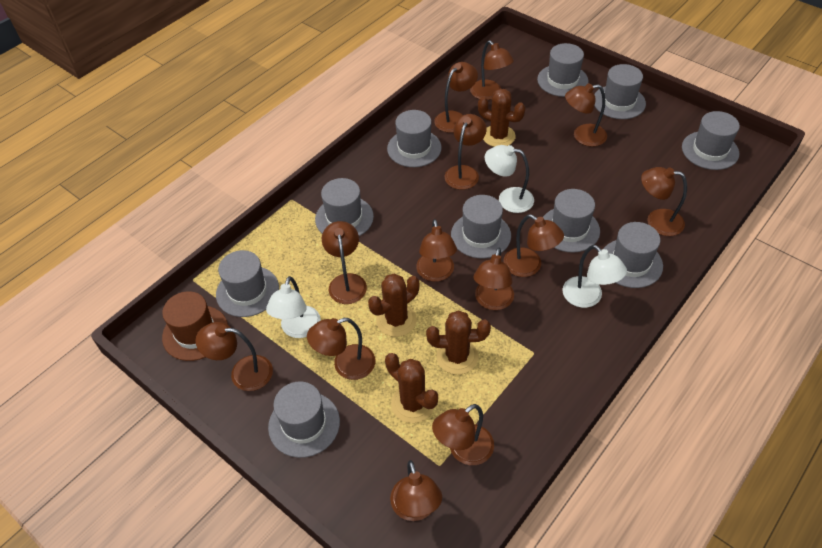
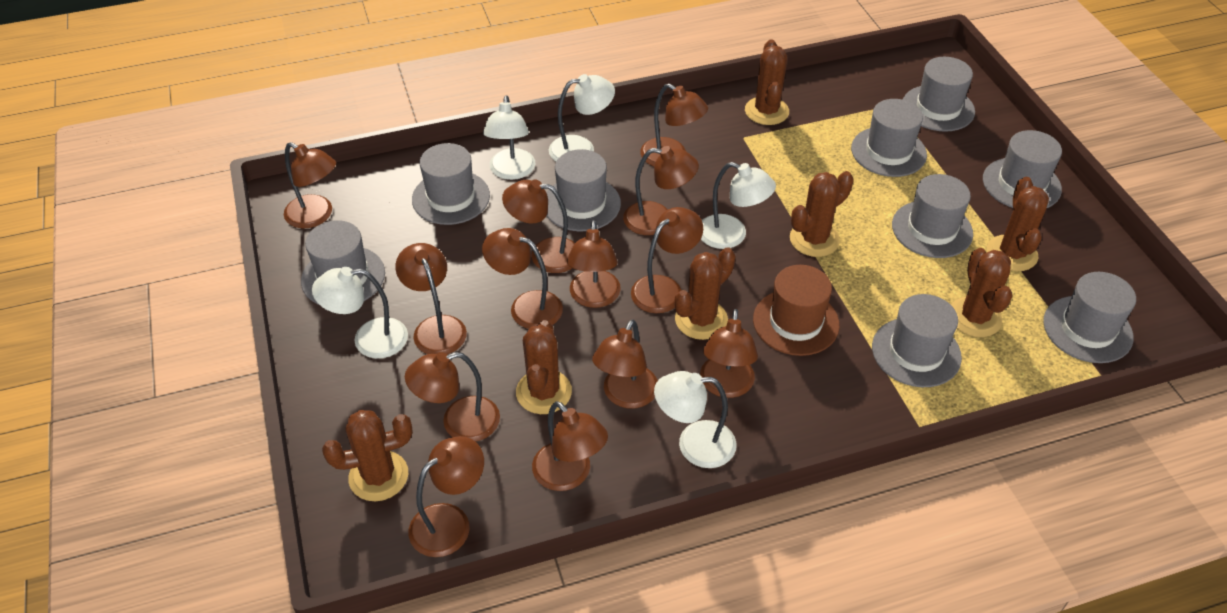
brown cactus: [368,274,419,337] [385,353,438,423] [426,310,491,375] [478,89,525,147] = 4 -> [322,410,413,501] [516,320,572,414] [675,247,736,340] [745,40,789,125] [790,171,854,257] [951,248,1012,337] [987,177,1049,271] = 7
grey hat: [216,250,279,317] [268,381,340,458] [315,178,374,236] [387,110,442,167] [451,195,511,258] [537,43,588,97] [543,189,600,253] [594,64,646,119] [603,222,663,288] [682,111,740,170] = 10 -> [301,220,385,305] [412,143,490,225] [547,149,621,231] [851,99,927,177] [872,294,962,387] [892,174,973,258] [903,57,975,132] [983,130,1062,208] [1043,272,1136,363] = 9
white lamp: [266,276,321,338] [485,145,534,213] [562,245,627,308] = 3 -> [312,267,408,358] [483,95,536,180] [549,74,615,162] [654,371,737,468] [701,162,776,249] = 5

